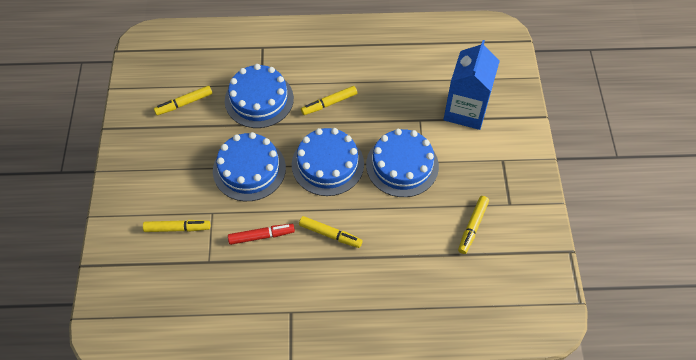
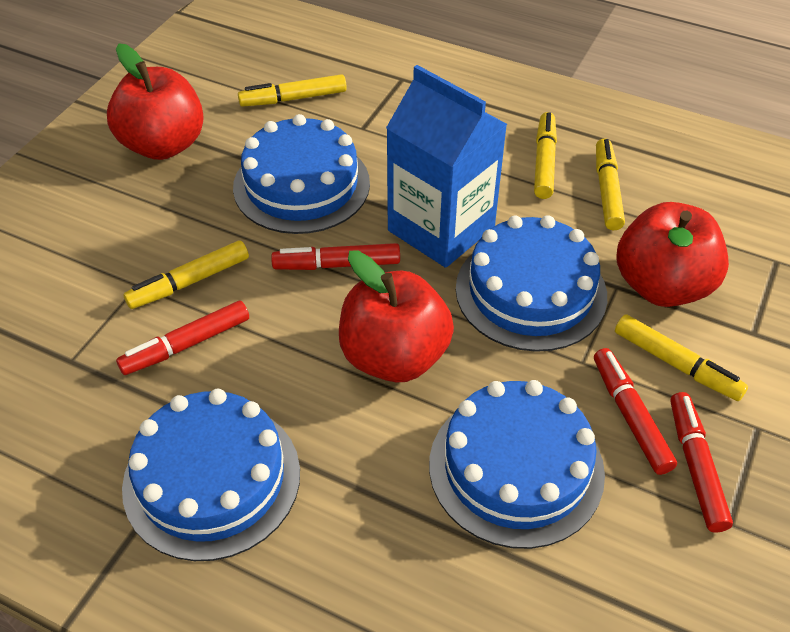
red apple: none = 0 -> [107,43,204,160] [339,250,454,383] [616,202,729,307] = 3
red marker: [228,224,295,245] = 1 -> [116,301,249,375] [271,243,400,270] [594,348,677,475] [670,392,733,533] = 4

